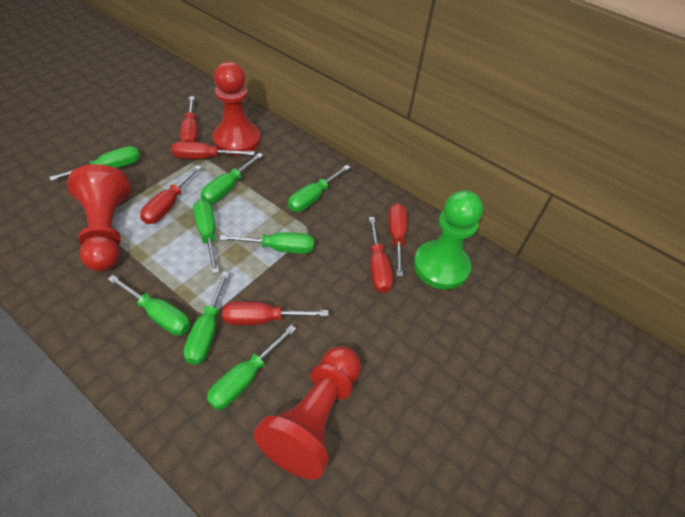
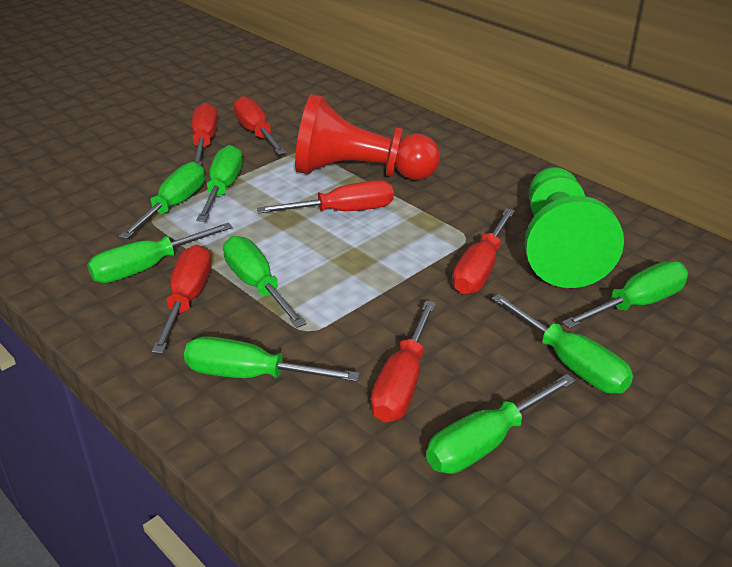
red pawn: [67,164,131,271] [213,62,261,155] [254,346,361,479] = 3 -> [295,94,440,180] = 1

